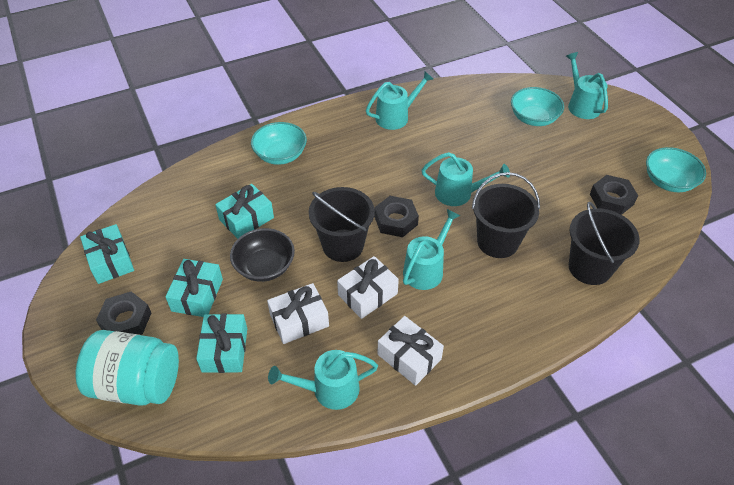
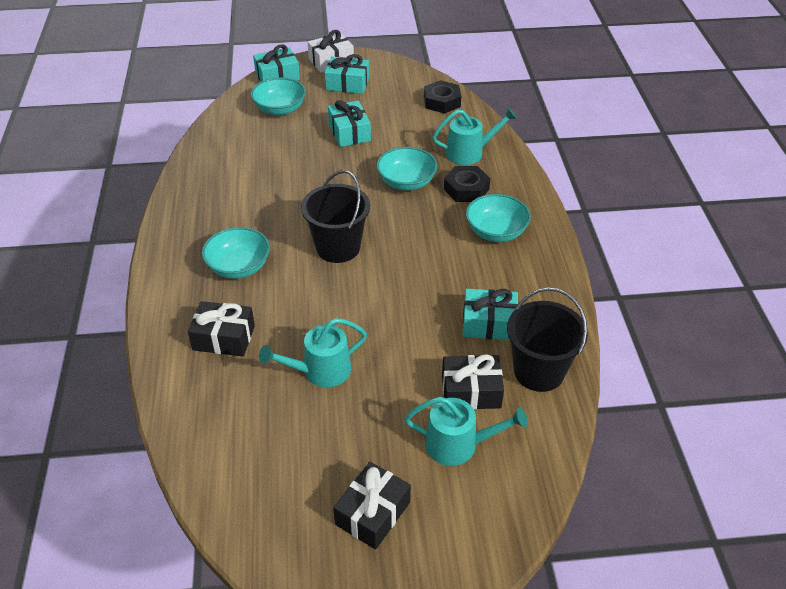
black bowl: [230,228,295,282] = 1 -> none = 0
black bucket: [309,187,375,262] [472,172,540,258] [569,202,640,285] = 3 -> [301,170,370,263] [507,287,588,392] = 2
black gift: none = 0 -> [188,301,255,356] [333,462,411,549] [442,354,504,410] = 3
black nut: [96,291,151,335] [374,196,419,237] [590,175,638,215] = 3 -> [424,80,461,114] [444,166,490,202] = 2
turquoise bowl: [251,122,307,165] [511,87,564,126] [646,147,706,192] = 3 -> [202,227,270,279] [251,77,306,116] [377,147,437,191] [466,194,531,242] = 4
turquoise jar: [76,330,179,405] = 1 -> none = 0
turquoise watering can: [268,350,378,410] [366,71,433,130] [403,209,460,290] [422,152,510,206] [566,52,608,119] = 5 -> [259,318,367,388] [404,397,528,466] [432,107,517,165] = 3
white gift: [267,283,329,344] [337,256,399,319] [378,316,444,386] = 3 -> [308,30,354,73] = 1

